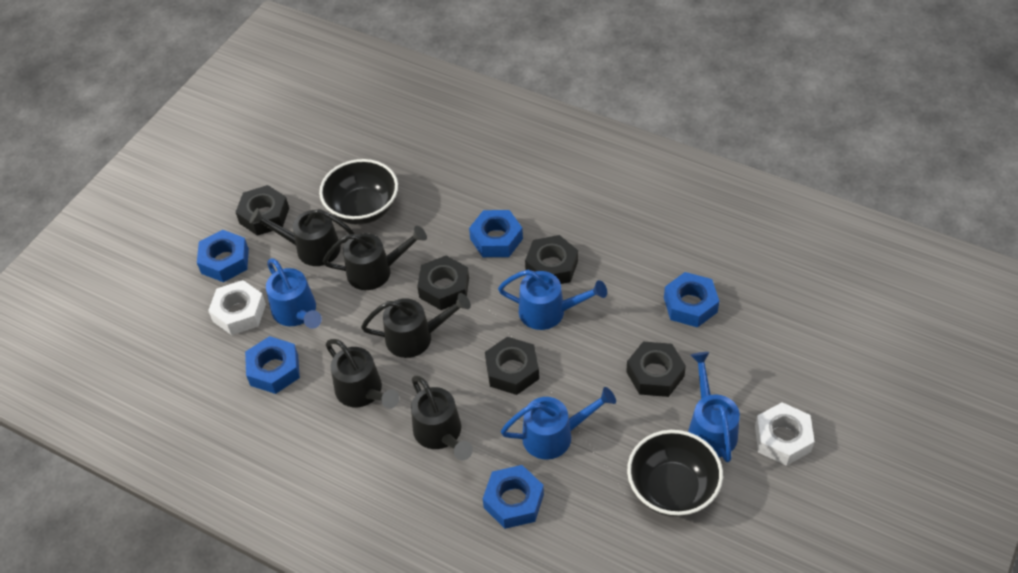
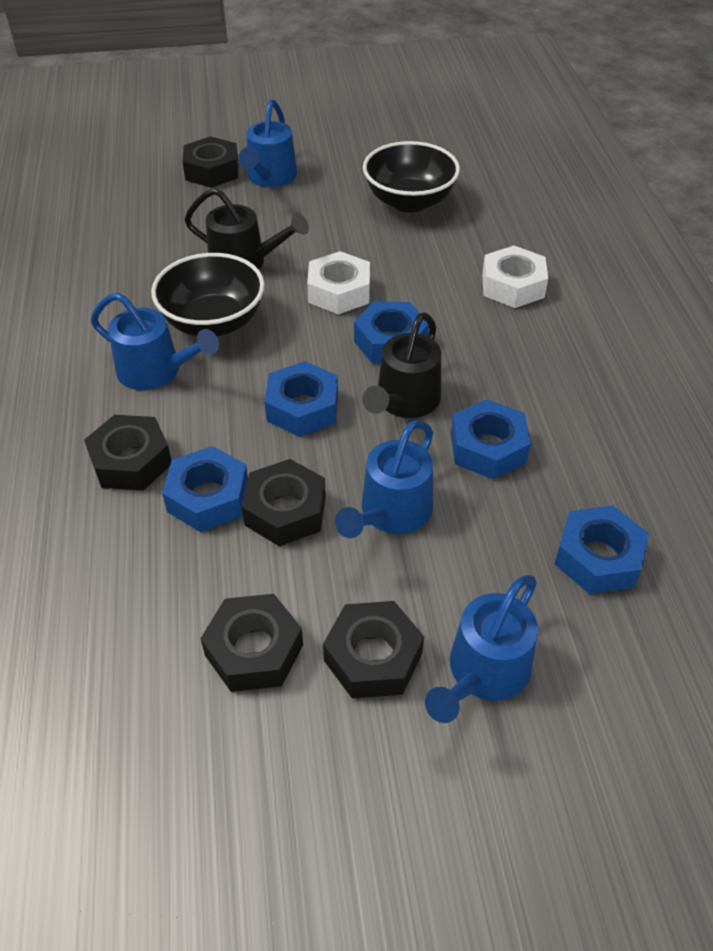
black watering can: [250,208,354,266] [323,226,427,290] [326,339,399,409] [361,293,471,358] [411,376,473,460] = 5 -> [184,188,309,269] [362,312,441,418] = 2

